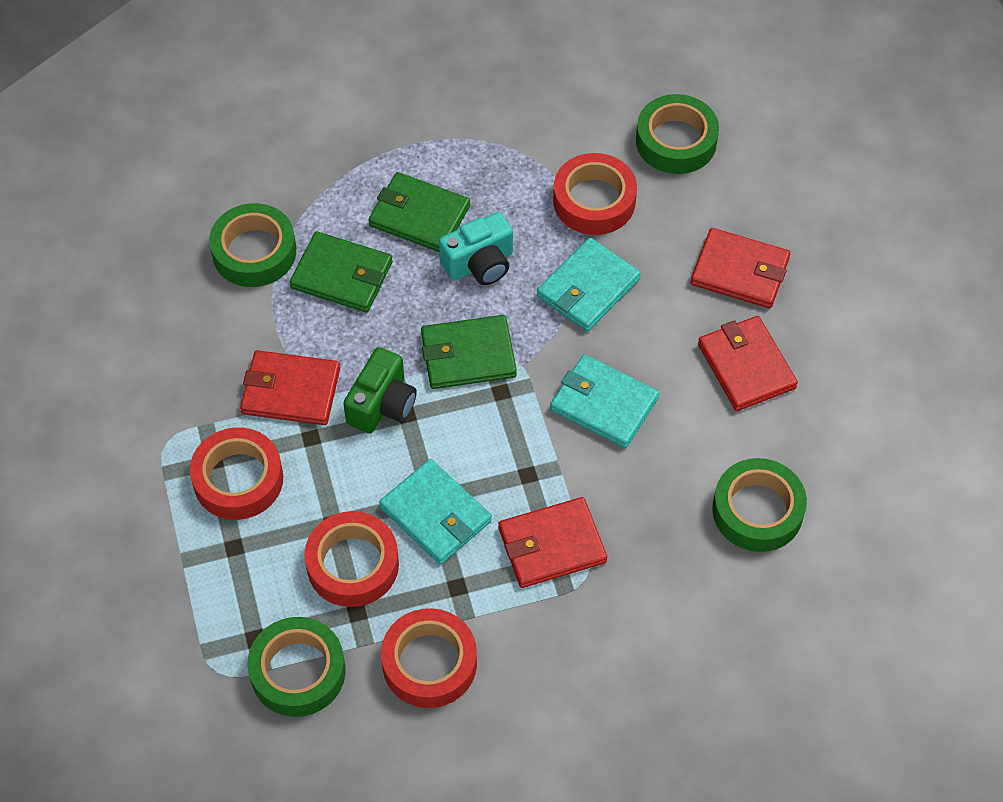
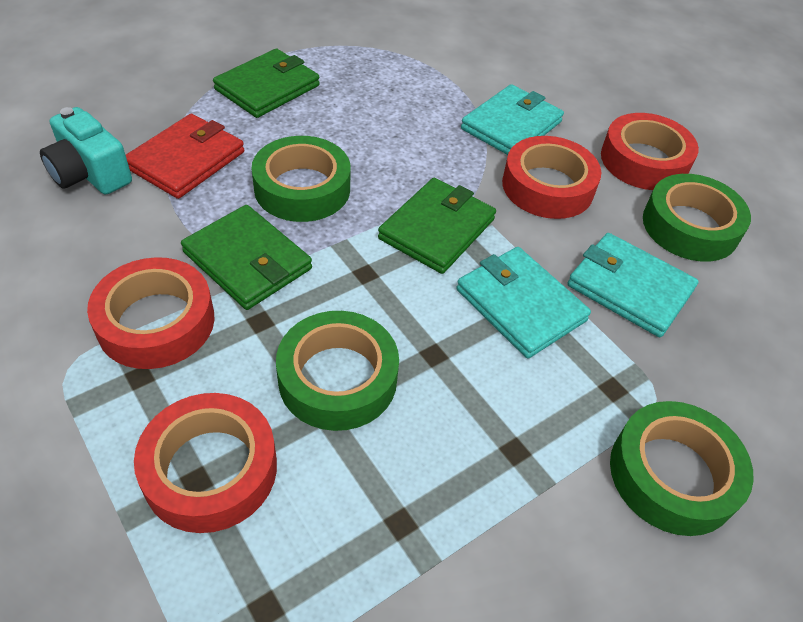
green camera: [343,347,417,433] = 1 -> none = 0
red wallet: [240,350,340,425] [498,497,607,588] [691,228,790,308] [698,316,798,411] = 4 -> [126,114,244,199] = 1

